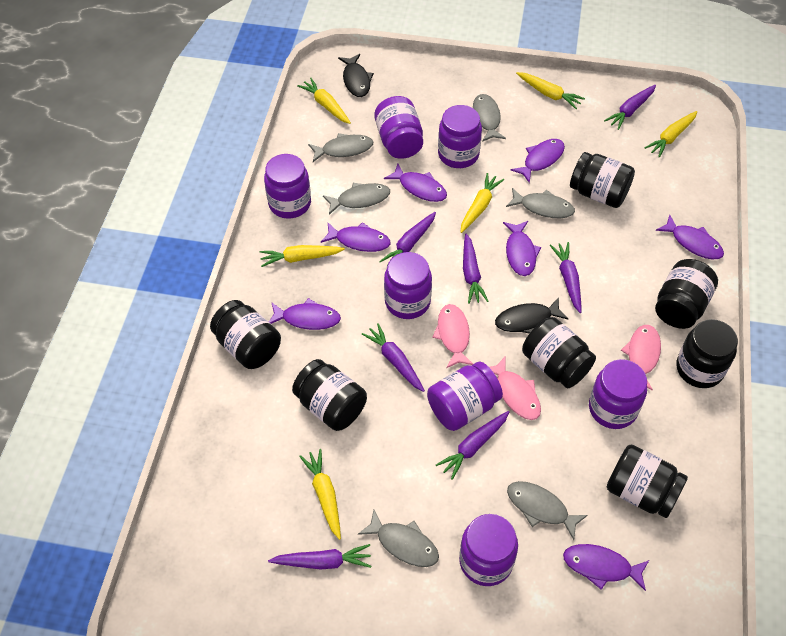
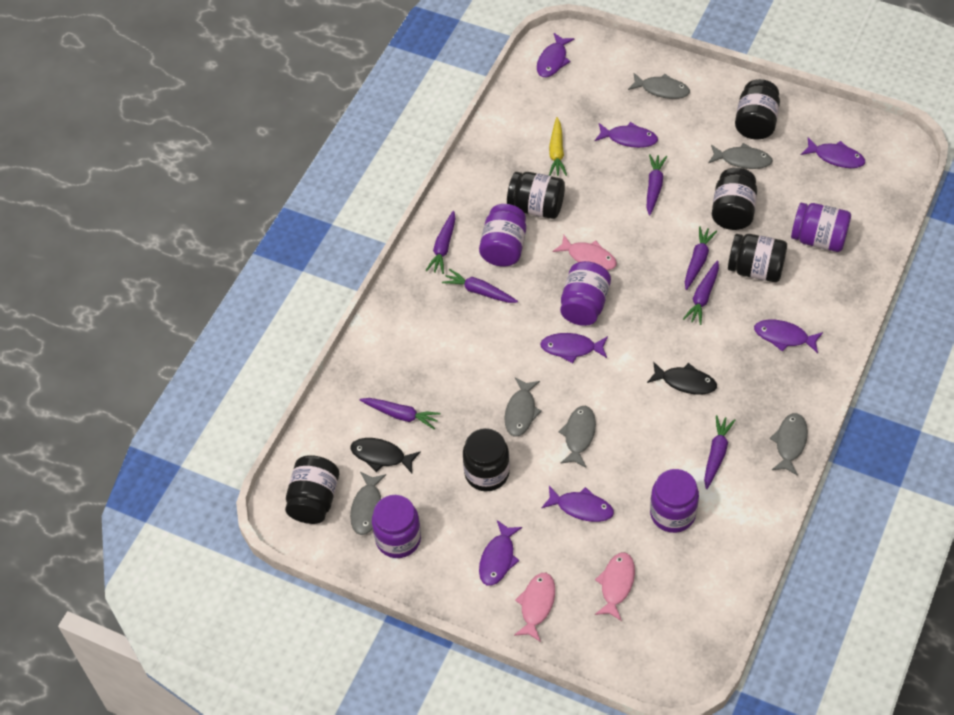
black jar: [210,300,281,369] [292,359,367,431] [522,317,596,388] [570,152,635,208] [607,445,688,518] [655,259,718,329] [676,319,738,388] = 7 -> [285,455,339,524] [463,428,510,491] [507,172,565,219] [712,168,757,230] [728,234,787,282] [735,79,780,140] = 6
purple jar: [264,154,311,219] [374,96,423,159] [384,252,432,319] [427,362,503,431] [438,105,482,168] [459,514,518,586] [589,359,647,429] = 7 -> [372,495,421,558] [479,204,526,267] [560,261,611,326] [650,469,699,533] [791,203,851,252] = 5
yellow carrot: [259,245,345,267] [297,78,351,124] [299,449,341,540] [461,173,504,233] [516,72,585,109] [645,111,697,157] = 6 -> [549,117,567,176] = 1

